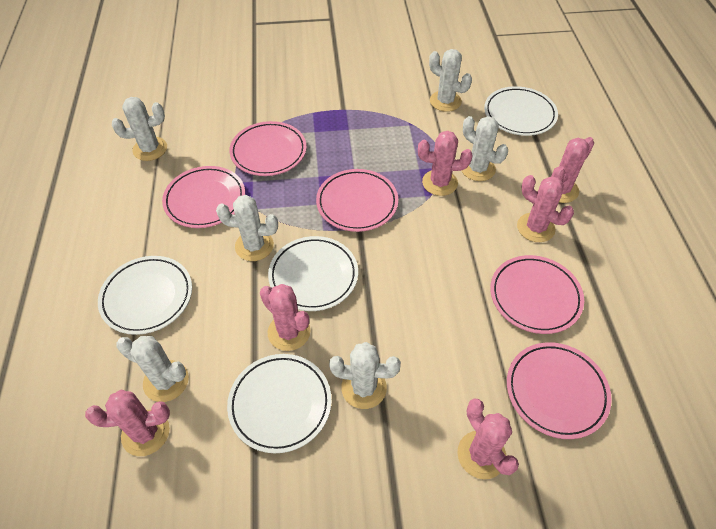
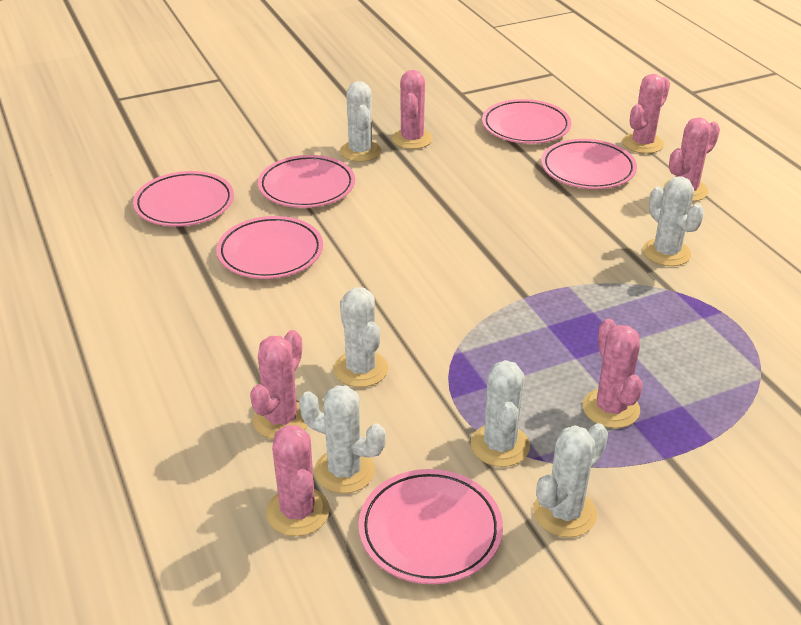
pink plate: [162,166,245,228] [229,121,307,176] [316,169,398,232] [490,255,584,334] [507,342,612,439] = 5 -> [133,171,234,227] [216,216,323,279] [258,155,355,208] [358,469,503,584] [482,99,571,144] [541,139,637,189] = 6
white plate: [98,256,192,335] [227,354,332,453] [268,236,358,311] [484,86,558,136] = 4 -> none = 0

